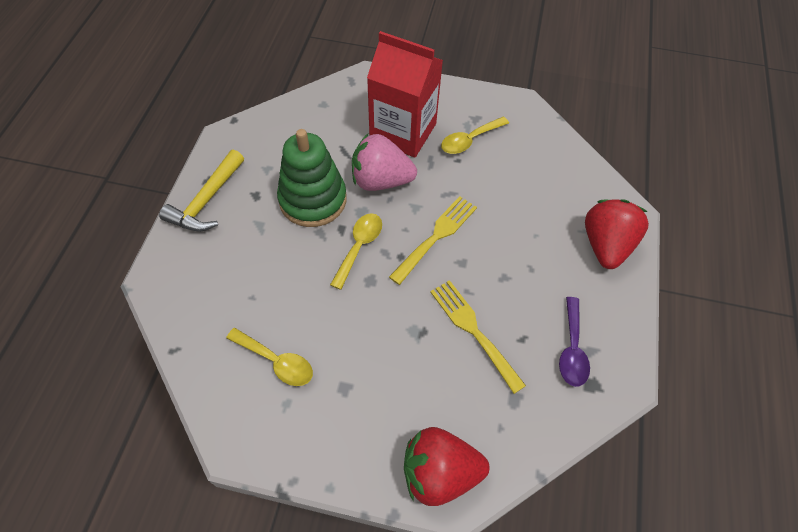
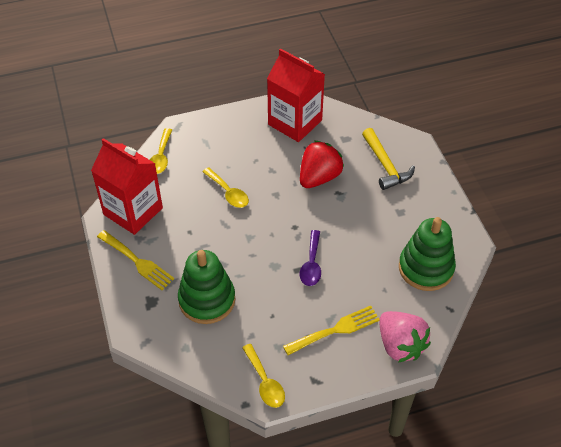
green stacking toy: [277,129,347,227] = 1 -> [178,250,235,324] [399,217,456,291] = 2
red carton: [367,31,443,158] = 1 -> [91,138,163,235] [267,48,325,142] = 2
red strawberry: [404,427,489,506] [585,199,649,269] = 2 -> [300,141,344,188] = 1

